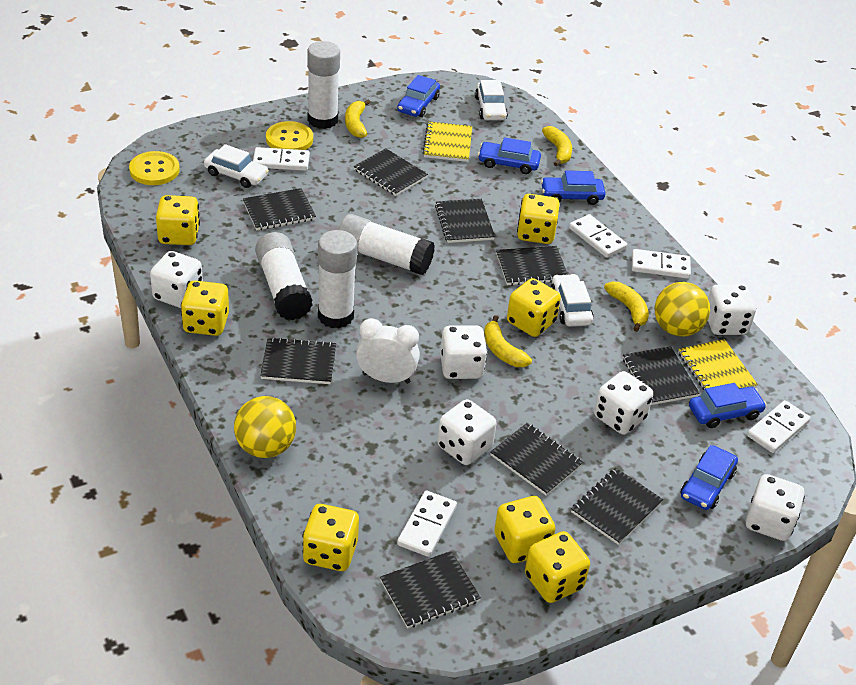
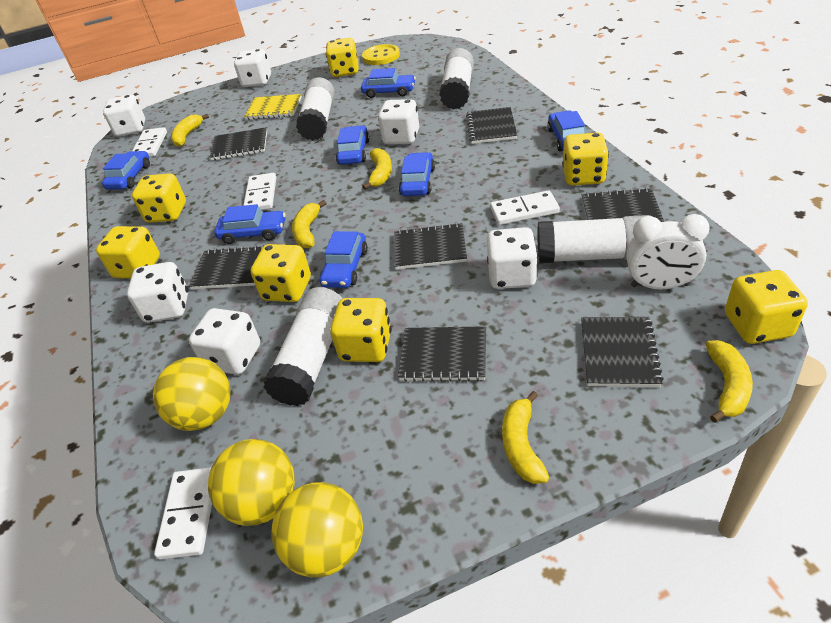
black notebook: [243,188,316,230] [260,337,336,384] [354,148,428,196] [380,551,481,628] [435,199,495,243] [490,423,583,496] [496,246,568,285] [571,468,663,545] [623,346,700,405] = 9 -> [189,246,264,289] [210,127,267,160] [394,223,467,270] [398,326,486,382] [466,107,517,144] [581,188,664,222] [581,317,664,387] = 7
blue car: [397,75,440,117] [478,137,541,174] [541,170,605,205] [681,445,738,510] [689,383,766,428] = 5 -> [102,151,150,190] [214,204,285,244] [320,231,368,288] [336,125,370,165] [361,68,416,98] [399,152,435,196] [547,111,585,151] = 7
white car: [204,144,269,188] [475,80,508,120] [551,274,594,326] = 3 -> none = 0
white domino: [253,147,310,171] [397,491,457,557] [569,214,627,258] [632,249,691,279] [747,400,811,453] = 5 -> [132,127,167,157] [154,467,212,560] [243,173,276,210] [490,190,560,225] = 4
yellow ball: [234,396,296,458] [655,282,710,337] = 2 -> [153,357,231,431] [208,439,295,526] [272,482,363,577] = 3
yellow banana: [345,100,370,138] [484,315,532,367] [542,126,572,166] [604,282,649,332] = 4 -> [171,114,209,147] [292,200,326,248] [362,148,392,190] [502,391,549,484] [706,340,753,423] = 5
yellow button: [129,151,180,185] [266,121,313,150] = 2 -> [362,44,400,65] = 1
yellow notebook: [422,122,472,162] [678,339,758,390] = 2 -> [244,94,302,120] = 1

